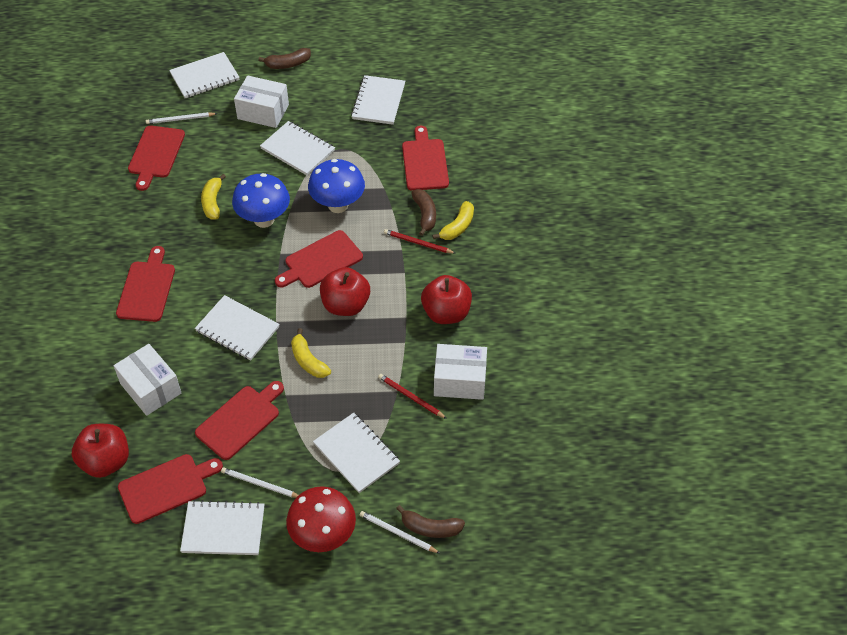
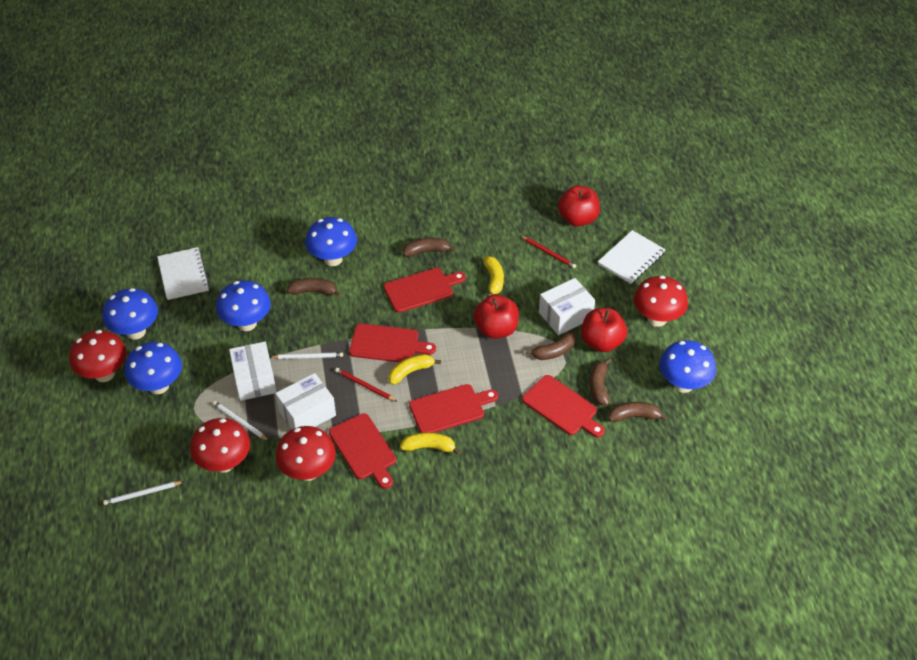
blue mushroom: [232,173,290,228] [308,159,365,213] = 2 -> [102,288,158,339] [125,342,182,394] [216,280,271,331] [305,217,357,266] [659,340,716,393] = 5
brown banana: [258,48,311,69] [396,505,465,538] [411,189,436,236] = 3 -> [287,278,341,296] [403,238,456,257] [525,331,576,360] [589,358,611,406] [608,402,668,422] = 5
red cutting board: [116,246,175,322] [118,454,223,524] [128,126,185,191] [195,381,284,460] [275,230,363,288] [402,126,449,191] = 6 -> [329,413,396,489] [349,323,436,362] [384,268,466,312] [409,384,498,433] [522,375,605,437] = 5
red mushroom: [286,486,356,552] = 1 -> [69,330,127,382] [190,418,250,473] [276,426,336,481] [634,275,688,327] = 4
white notebook: [169,52,239,98] [180,500,264,555] [195,295,280,360] [260,121,335,175] [313,413,400,493] [351,75,405,125] = 6 -> [157,247,210,300] [598,230,666,284] = 2

